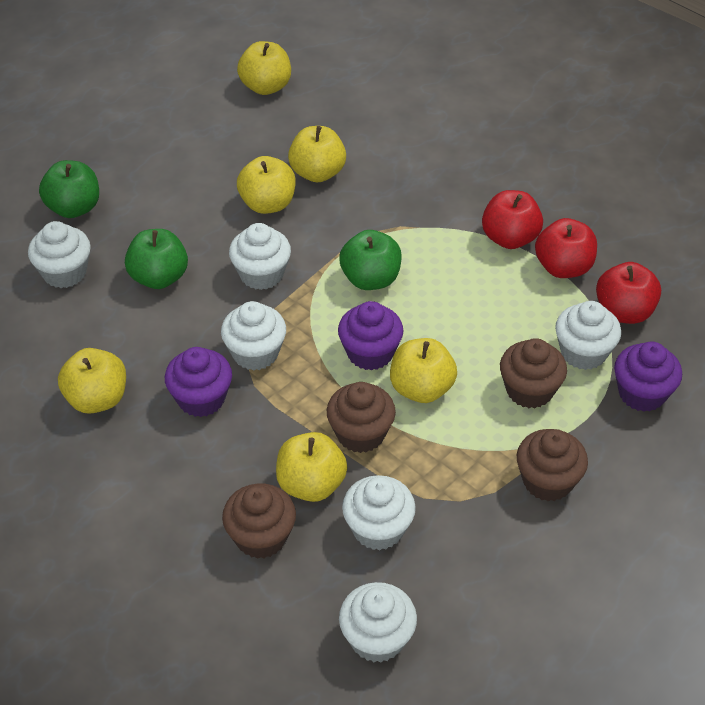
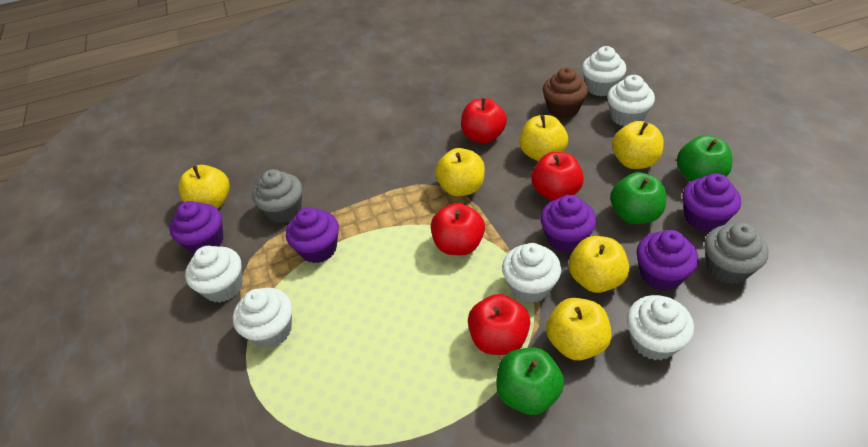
brown cupcake: [222,483,296,559] [327,382,396,453] [500,338,567,408] [517,429,588,501] = 4 -> [543,67,588,119] = 1
grey cupcake: none = 0 -> [252,169,302,223] [705,223,769,284] = 2
purple cupcake: [165,347,232,417] [338,301,403,371] [614,342,682,412] = 3 -> [169,201,223,254] [286,207,339,263] [540,195,596,253] [636,230,698,291] [683,173,741,232] = 5
red apple: [482,190,543,249] [535,218,597,278] [596,262,661,324] = 3 -> [431,203,485,255] [461,98,507,143] [468,294,531,355] [531,152,584,201] = 4

